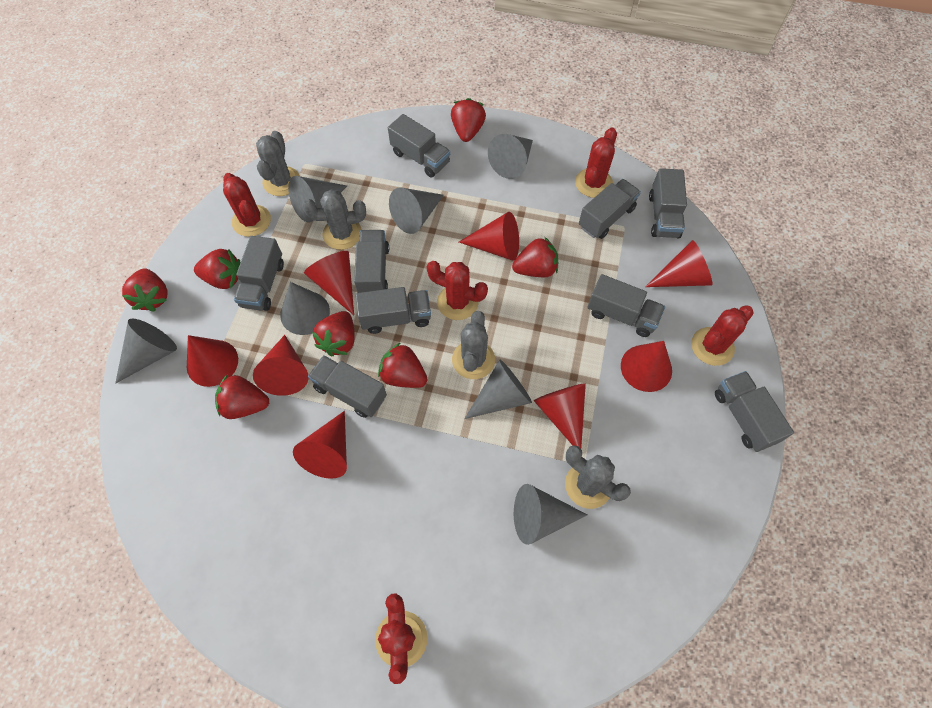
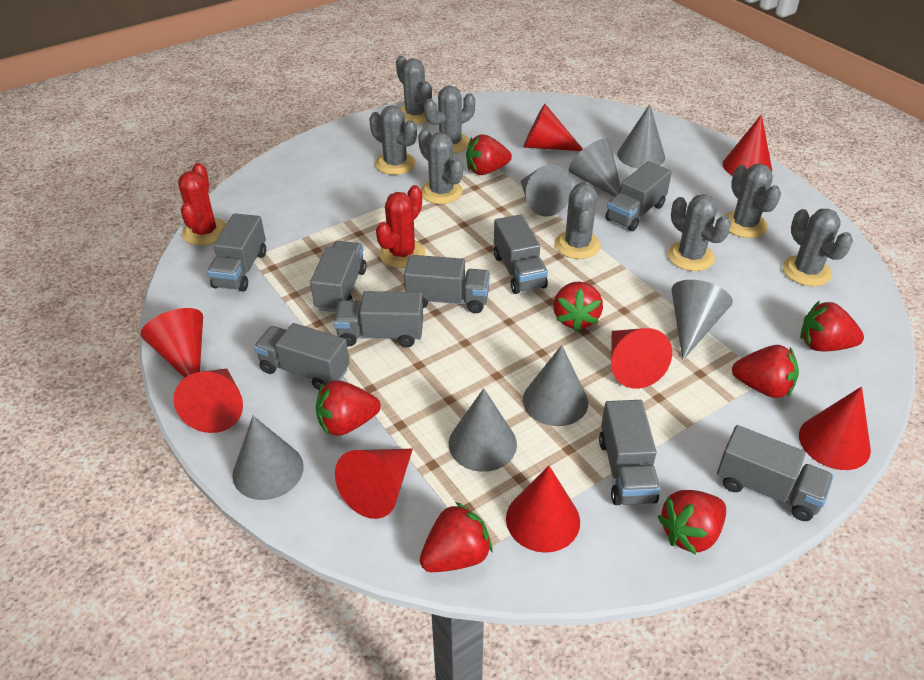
grey cactus: [256,131,300,196] [302,189,366,250] [452,311,495,379] [565,445,631,509] = 4 -> [369,105,417,175] [396,56,432,124] [418,129,463,204] [424,86,475,153] [555,183,601,259] [668,194,731,271] [725,164,781,238] [783,209,853,286] = 8
red cactus: [223,173,271,237] [375,594,427,684] [427,261,488,320] [575,127,617,198] [691,306,754,366] = 5 -> [178,163,226,246] [376,185,425,268] = 2

